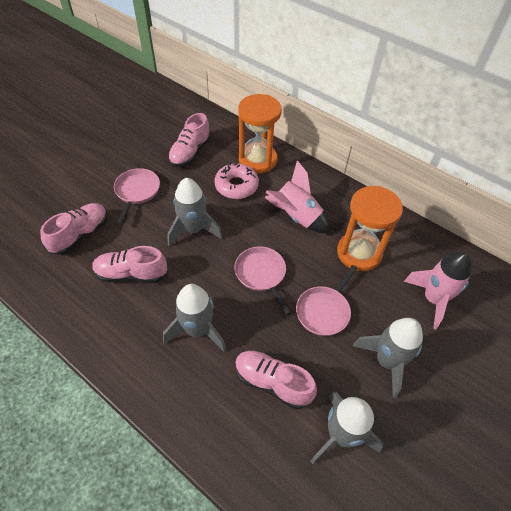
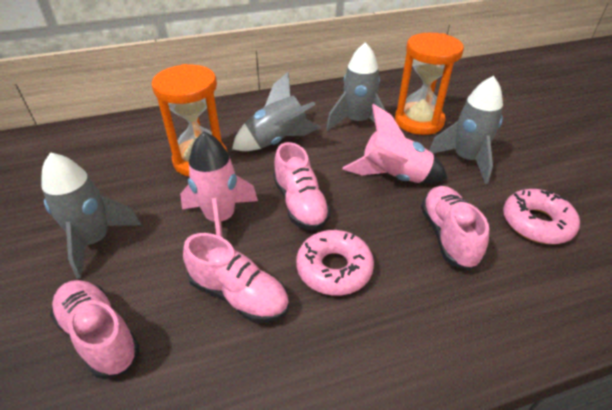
pink donut: [214,163,259,199] = 1 -> [296,230,374,296] [503,189,580,244] = 2
pink pan: [114,168,160,224] [235,246,292,315] [296,265,357,336] = 3 -> none = 0

